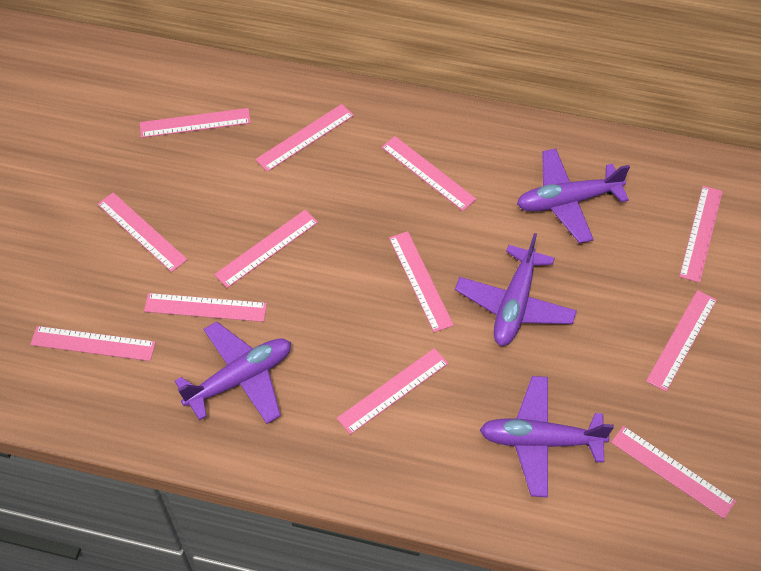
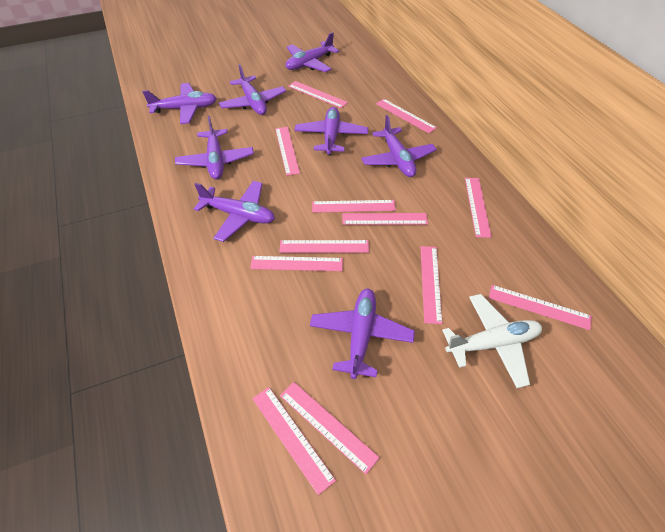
purple plane: [175,322,291,424] [455,233,577,346] [480,376,614,497] [517,149,630,243] = 4 -> [142,83,217,124] [175,116,254,179] [194,181,275,242] [219,64,286,115] [286,32,339,72] [295,107,368,156] [310,289,415,379] [361,115,437,177] = 8
white plane: none = 0 -> [442,294,542,388] = 1

